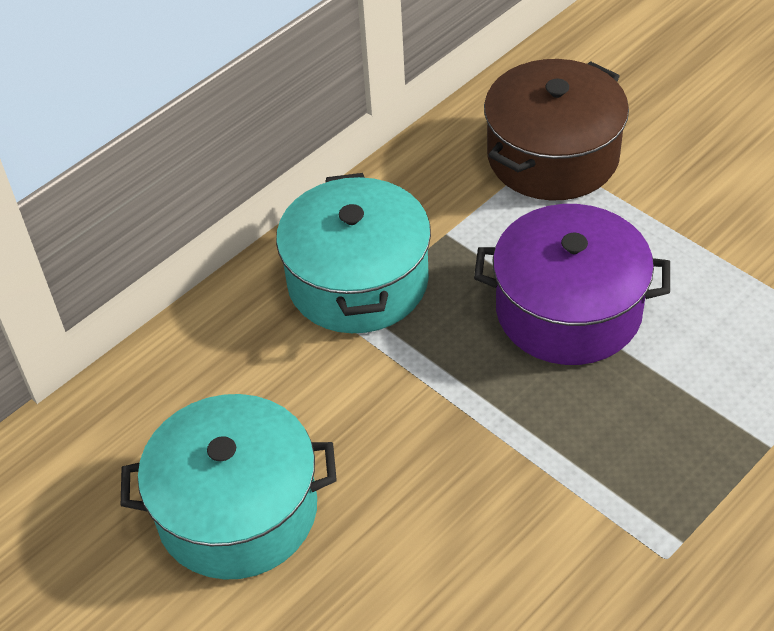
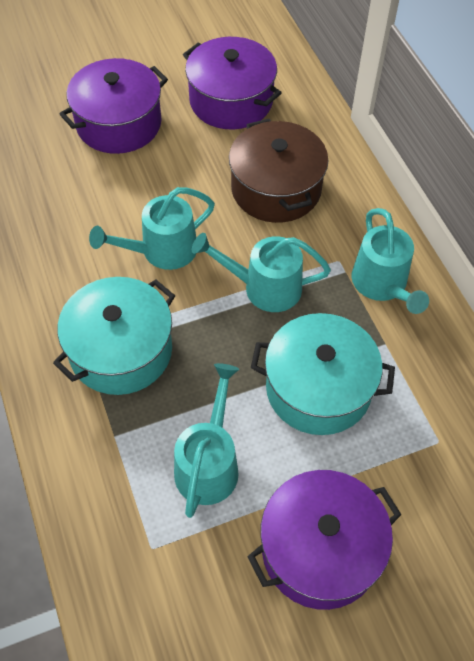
purple pot: [474,204,670,365] = 1 -> [59,58,168,154] [183,37,281,129] [247,470,401,610] = 3
turquoise watering can: none = 0 -> [89,187,215,270] [174,363,239,518] [192,233,331,312] [352,208,429,314] = 4

